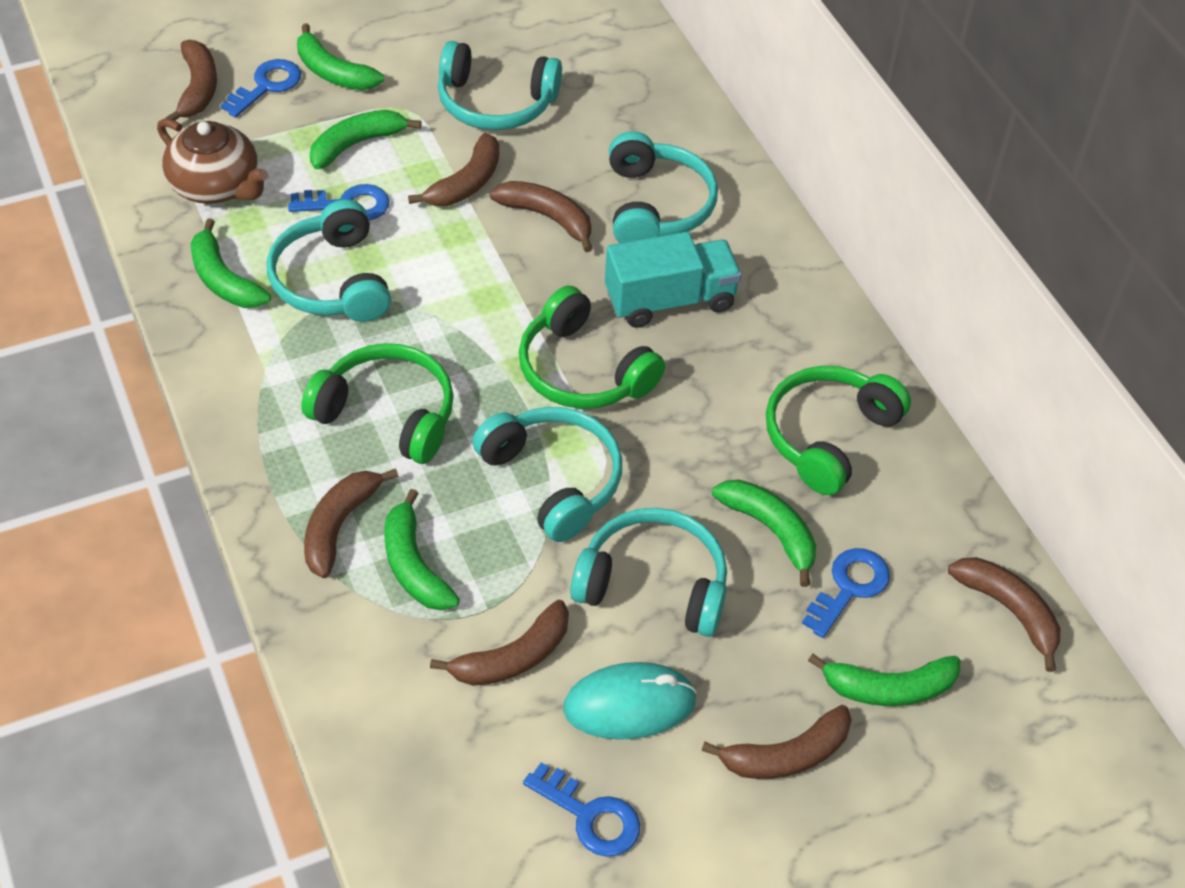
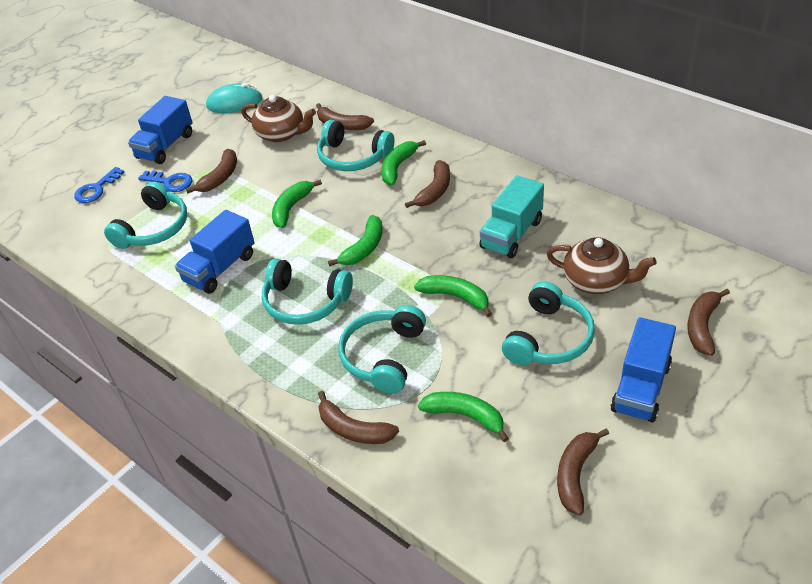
blue key: [221,59,301,118] [288,184,390,221] [523,762,640,857] [802,548,890,638] = 4 -> [74,167,124,203] [138,171,192,192] = 2
blue truck: none = 0 -> [128,96,193,164] [175,210,255,294] [611,317,676,422] = 3
brown banana: [165,40,217,121] [304,468,398,578] [408,133,499,206] [430,600,569,686] [490,181,592,252] [701,705,852,779] [948,557,1060,672] = 7 -> [186,149,237,194] [316,103,374,130] [318,391,399,444] [405,160,450,208] [557,428,609,515] [687,289,730,356] = 6
brown teapot: [157,118,268,204] = 1 -> [241,95,316,142] [547,237,657,294] = 2
green banana: [191,218,271,308] [297,23,384,90] [310,110,421,169] [384,489,460,611] [712,480,816,587] [808,654,960,706] = 6 -> [272,180,322,228] [328,215,383,266] [381,140,426,185] [414,275,492,317] [418,392,509,442] = 5
green headphones: [301,343,454,464] [519,286,665,409] [766,366,911,495] = 3 -> none = 0

